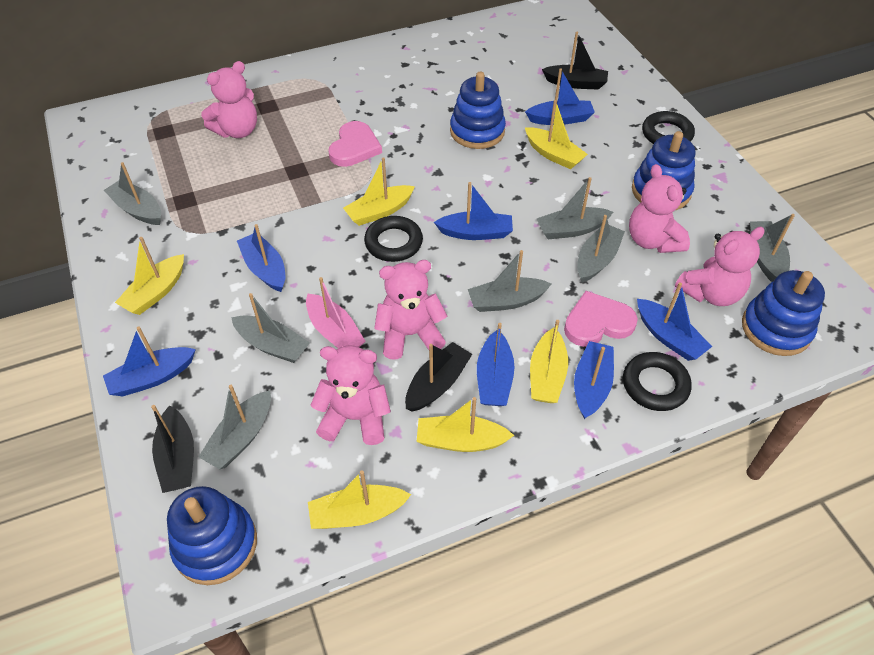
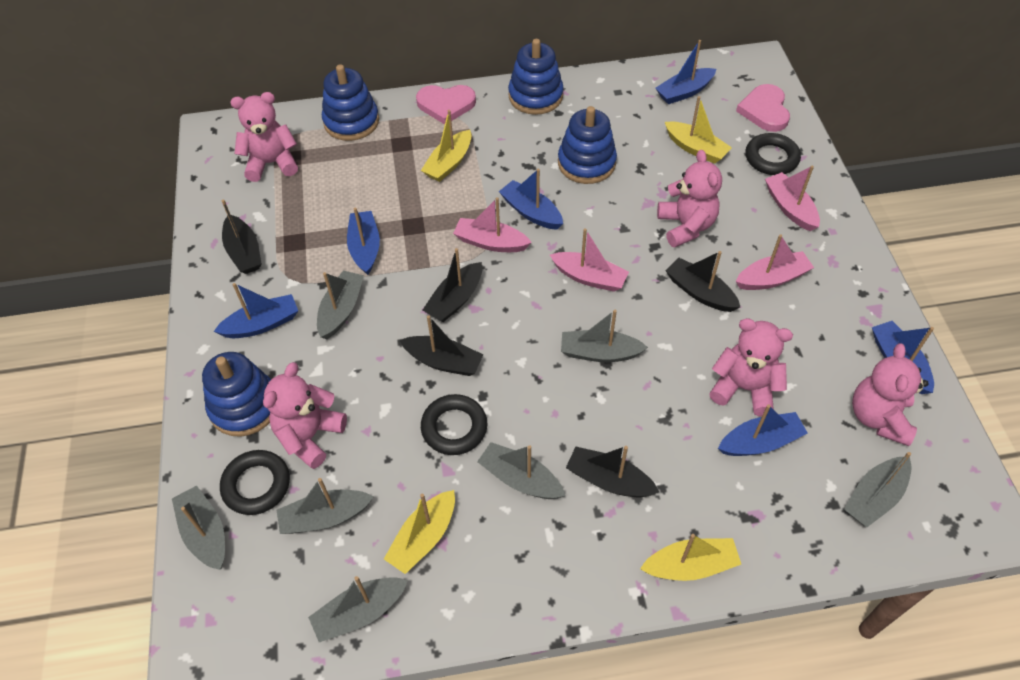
black boat: [151,405,194,493] [405,342,472,412] [542,32,608,90] = 3 -> [222,199,262,274] [399,315,484,376] [423,248,482,322] [566,446,659,497] [665,251,740,312] = 5
blue boat: [103,327,196,396] [237,224,285,292] [434,182,513,240] [477,323,514,406] [525,68,595,125] [574,341,614,419] [637,282,712,361] = 7 -> [214,283,298,338] [347,208,380,275] [499,169,563,230] [656,40,716,104] [718,404,808,456] [872,321,934,394] = 6
pink boat: [306,277,366,348] = 1 -> [453,197,532,252] [550,228,629,292] [735,234,814,290] [765,165,820,231] = 4
yellow boat: [115,237,184,315] [308,470,411,529] [343,157,415,226] [416,397,514,452] [525,100,588,169] [530,320,568,403] = 6 -> [384,490,455,574] [421,110,471,182] [640,534,741,581] [665,96,732,164] = 4

